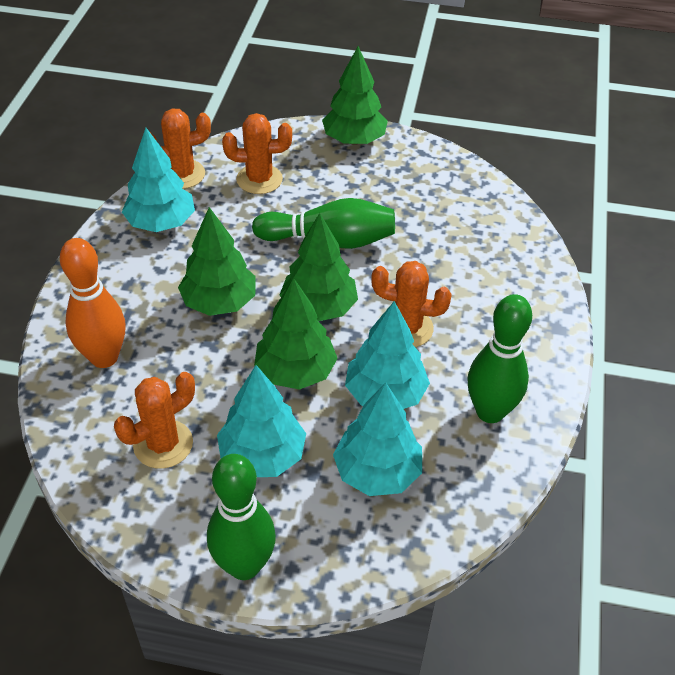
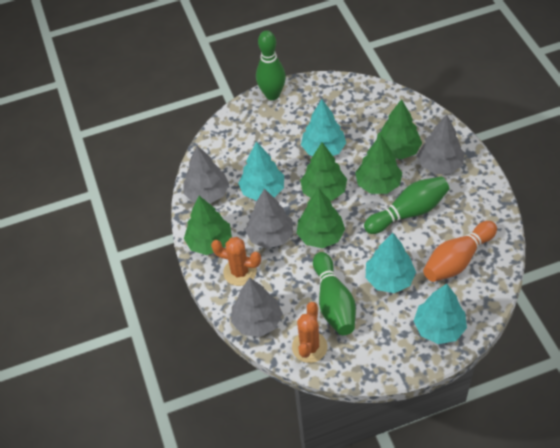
green tree: [178,207,256,316] [254,278,338,390] [280,213,358,321] [322,46,388,145] = 4 -> [184,196,232,255] [297,188,345,248] [300,142,347,201] [355,134,402,194] [377,99,422,159] = 5
grey tree: none = 0 -> [183,146,229,204] [231,278,282,337] [245,188,293,248] [418,114,464,174] = 4
orange cactus: [114,372,195,469] [151,109,211,189] [222,113,292,194] [371,261,452,347] = 4 -> [211,237,261,286] [292,302,328,363] = 2

